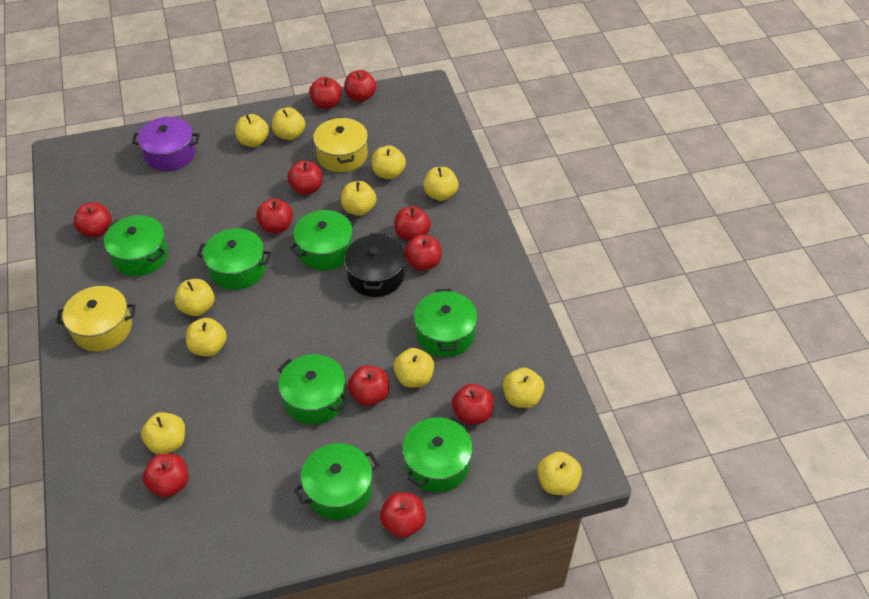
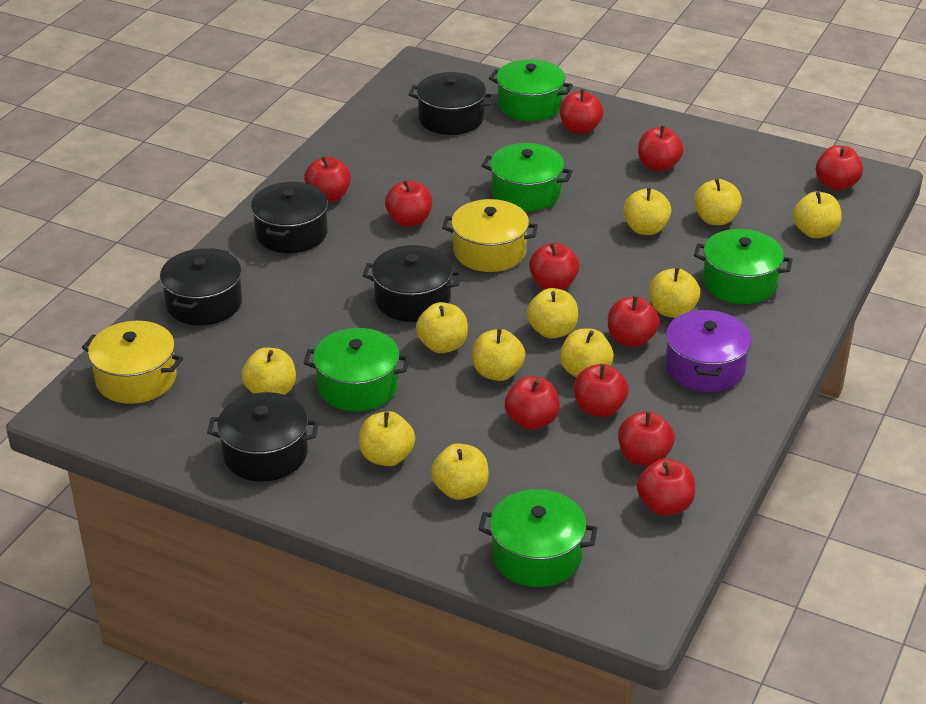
black pot: [344,233,405,297] = 1 -> [160,248,242,325] [207,392,319,481] [251,182,328,253] [363,245,462,322] [408,72,494,135] = 5
green pot: [104,215,168,276] [197,228,271,290] [278,354,348,425] [290,210,356,270] [294,443,379,520] [402,416,473,492] [414,289,477,357] = 7 -> [304,328,410,411] [479,489,597,587] [482,143,573,211] [489,59,573,121] [694,229,793,304] = 5

